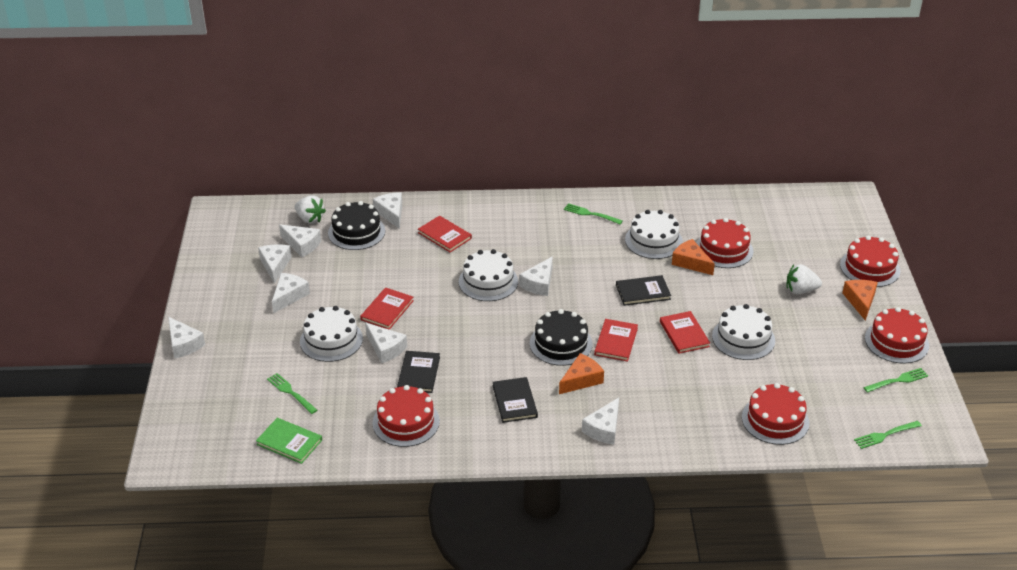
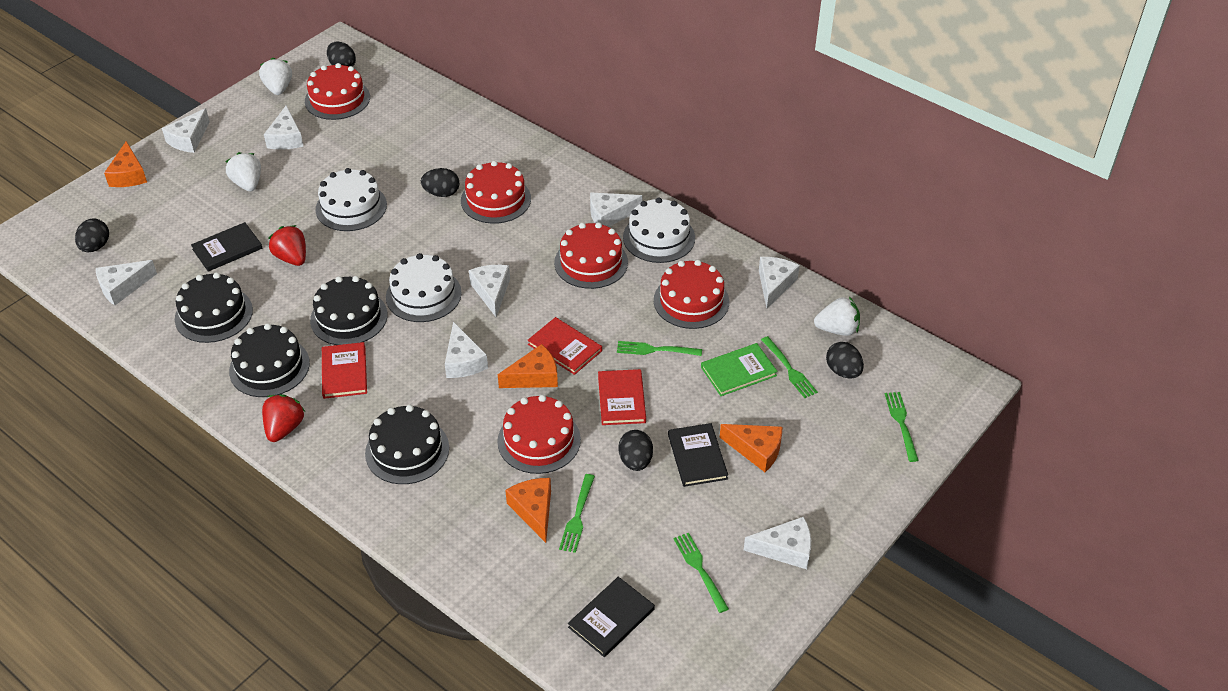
black cake: [328,201,385,250] [530,309,593,366] = 2 -> [175,272,253,343] [229,323,310,397] [310,276,388,345] [365,405,449,484] = 4
black egg: none = 0 -> [75,219,109,252] [327,42,356,67] [421,168,459,197] [618,430,653,471] [826,342,864,378] = 5
green fork: [267,373,317,414] [564,203,622,224] [854,421,922,449] [863,368,928,392] = 4 -> [559,474,595,553] [617,341,702,356] [674,533,729,613] [761,336,818,398] [885,392,919,462] = 5
orange cheese: [559,353,604,394] [672,239,715,275] [842,280,878,320] = 3 -> [104,141,147,187] [498,344,558,388] [505,478,551,543] [720,424,783,472] = 4
red book: [360,287,414,330] [418,216,472,252] [594,319,638,362] [660,311,710,354] = 4 -> [322,342,367,399] [528,317,602,375] [598,369,646,425] = 3
red strawberry: none = 0 -> [262,394,305,442] [268,225,306,266] = 2
white cake: [300,306,363,362] [459,249,518,301] [625,210,683,259] [712,304,775,360] = 4 -> [316,168,387,231] [386,253,462,322] [623,197,695,263] = 3
white strawberry: [295,195,326,224] [786,264,822,294] = 2 -> [225,152,261,191] [259,58,292,95] [814,297,860,336] = 3

